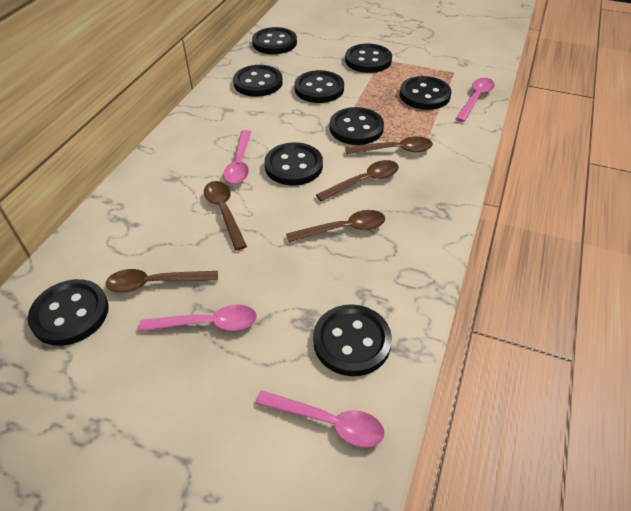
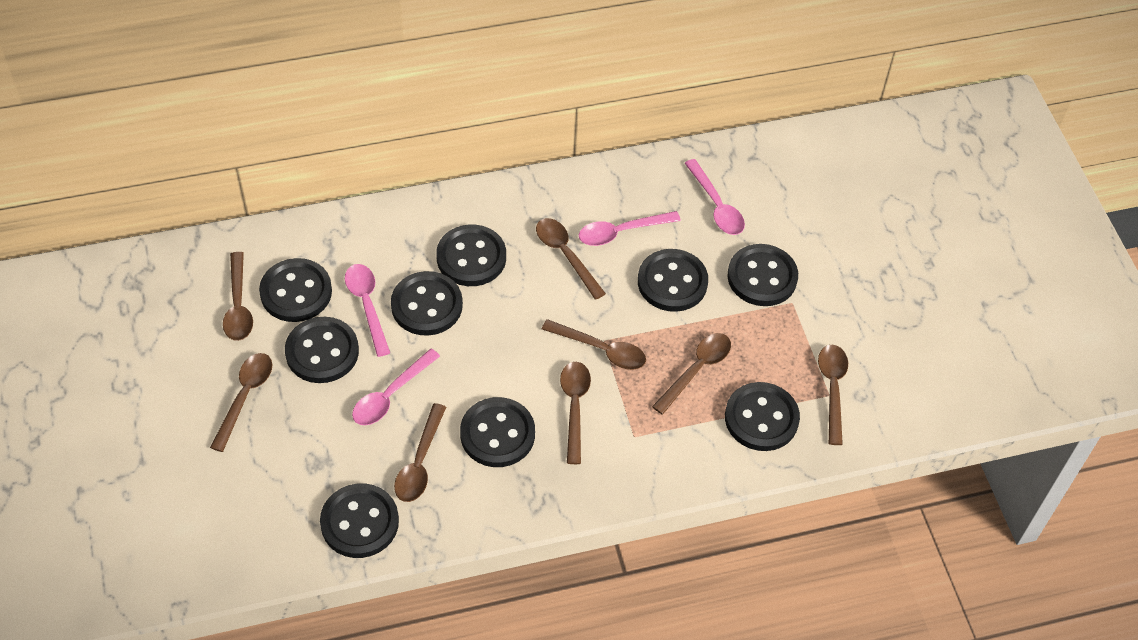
brown spoon: [106,269,218,293] [204,181,247,251] [286,210,385,242] [316,160,399,202] [345,136,433,154] = 5 -> [210,353,272,452] [223,252,253,341] [394,403,446,502] [536,218,606,300] [542,319,646,370] [560,362,591,464] [652,333,731,415] [818,345,848,445] = 8

